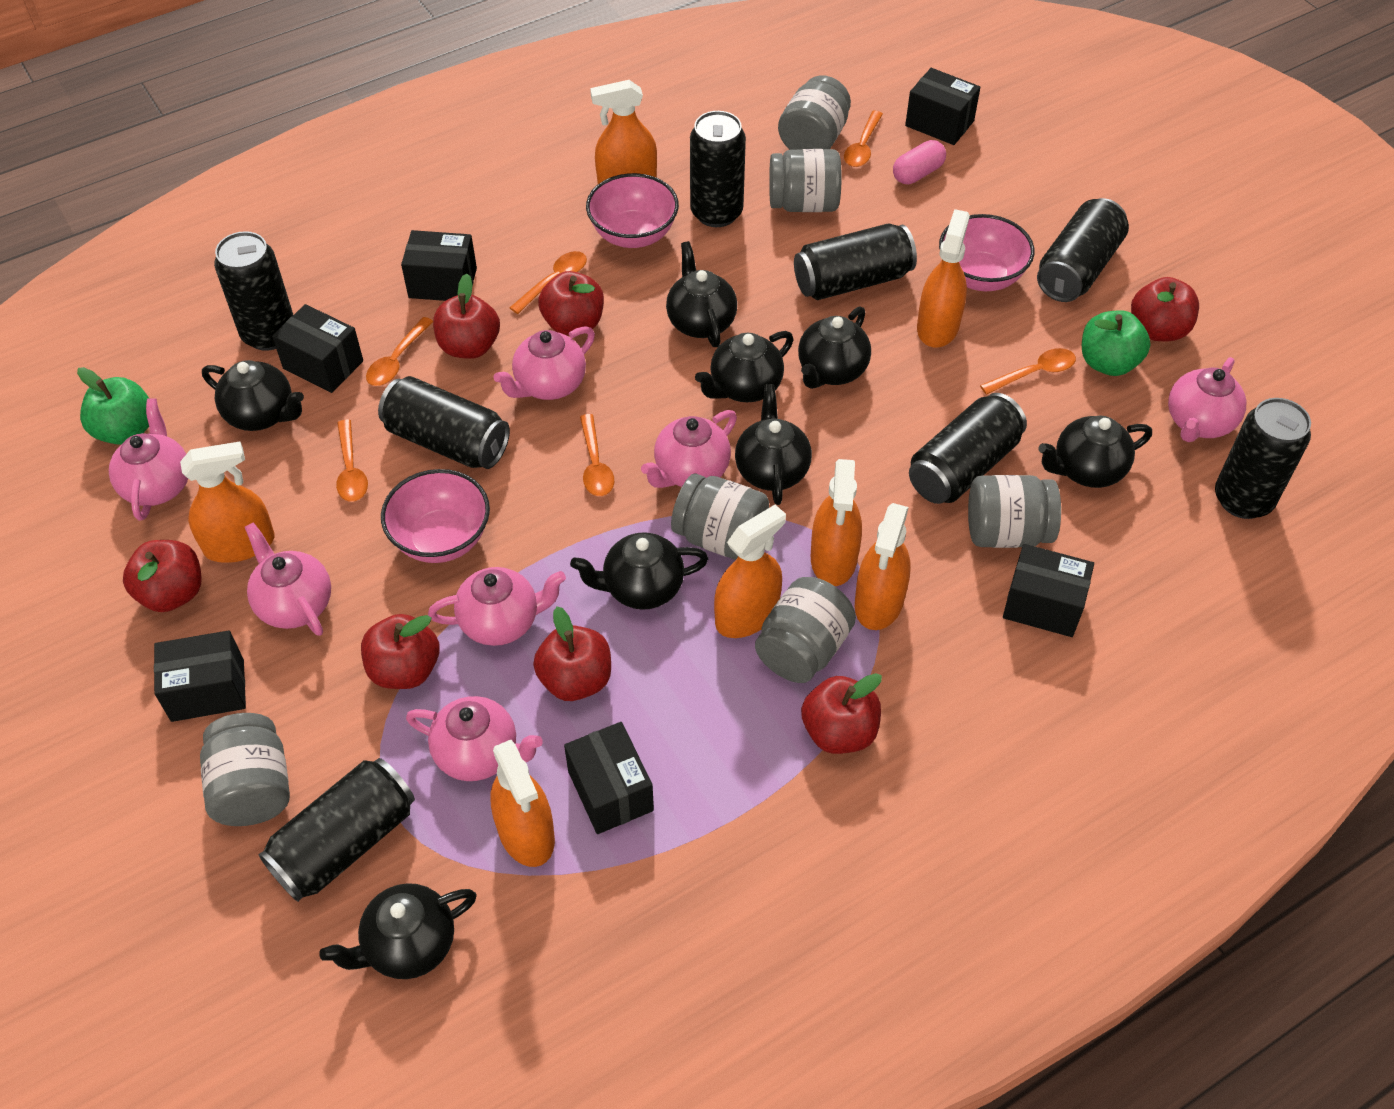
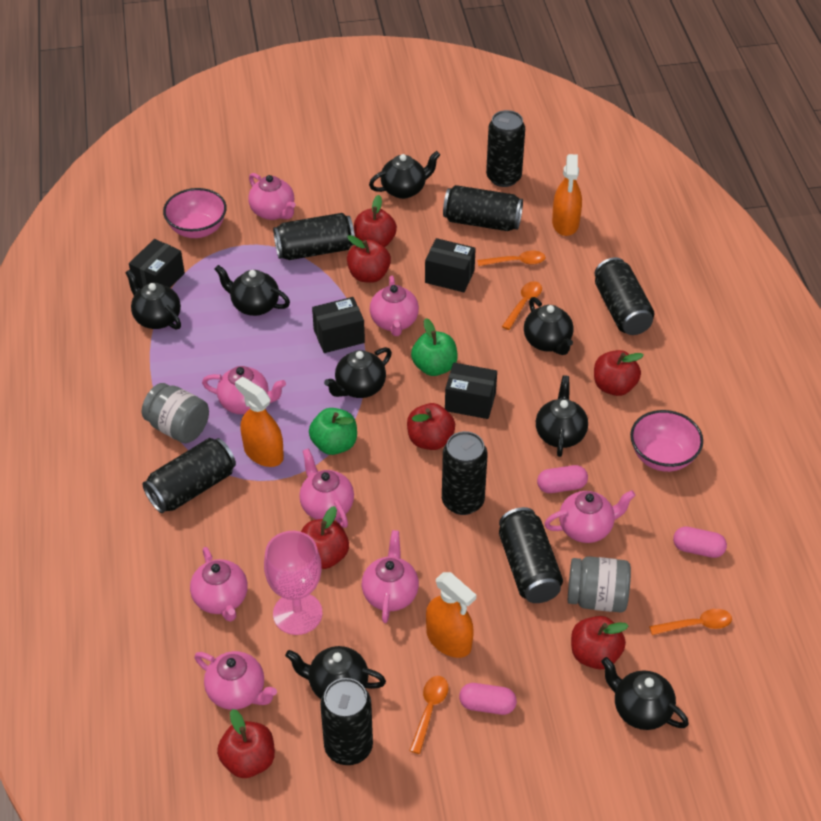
black box: [154,630,246,722] [272,304,363,393] [401,230,477,301] [564,722,654,834] [905,68,980,145] [1003,544,1094,637] = 6 -> [129,239,185,288] [312,297,365,353] [425,238,476,292] [445,363,497,419] = 4
grey jar: [200,713,290,826] [671,473,769,560] [755,577,856,683] [769,149,841,212] [778,75,851,150] [968,475,1061,548] = 6 -> [142,383,209,443] [568,556,631,612] = 2
orange spoon: [336,420,368,502] [366,317,433,386] [510,251,587,314] [580,414,614,496] [844,111,883,167] [980,348,1076,394] = 6 -> [409,676,448,754] [477,251,546,266] [502,281,542,330] [649,609,732,635] = 4
orange spray bottle: [180,441,275,563] [490,740,555,867] [590,80,657,184] [714,504,786,638] [811,459,862,586] [855,503,911,630] [917,209,970,348] = 7 -> [235,377,284,467] [426,572,476,658] [552,154,582,236] = 3
pink bowl: [381,469,490,563] [586,173,679,248] [939,214,1035,291] = 3 -> [163,188,227,238] [630,410,703,472] = 2
pink capsule: [893,140,946,184] = 1 -> [459,683,517,715] [537,465,588,493] [673,526,727,558] = 3
pink goblet: none = 0 -> [264,531,322,635] = 1
pink teapot: [109,398,188,521] [245,522,331,636] [406,696,543,781] [428,567,566,646] [493,326,595,400] [641,410,737,488] [1168,357,1246,442] = 7 -> [190,547,248,622] [195,651,277,710] [202,366,286,414] [248,173,296,220] [299,448,354,528] [362,530,419,623] [370,276,419,336] [544,490,635,543] = 8

